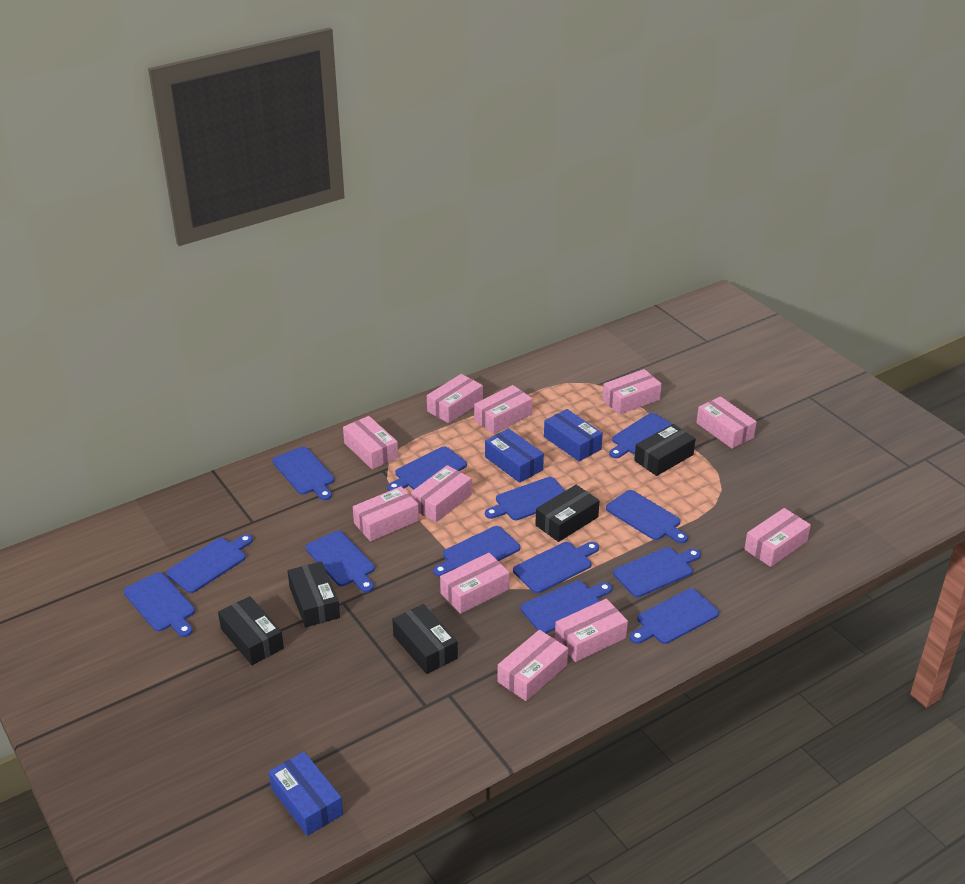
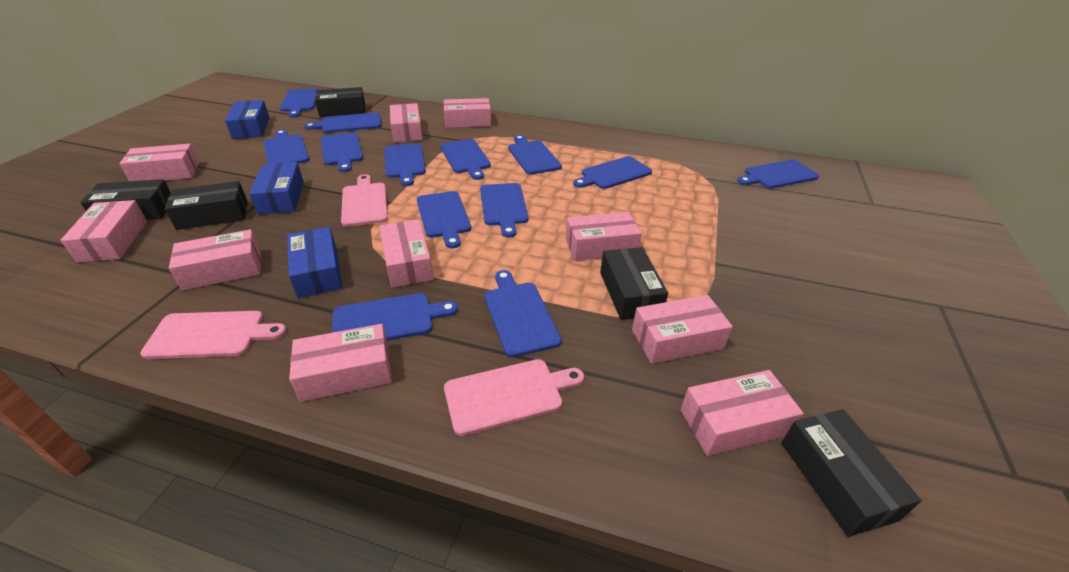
pink box: [343,416,398,469] [353,486,419,542] [411,465,472,523] [427,374,483,423] [440,553,510,614] [474,385,532,434] [497,630,568,701] [555,599,628,662] [603,369,662,415] [696,397,757,448] [744,508,811,567] = 11 -> [60,200,147,262] [119,144,199,181] [169,229,261,290] [289,324,392,402] [380,219,433,288] [390,103,423,142] [444,98,491,128] [565,212,642,261] [632,295,733,364] [681,370,804,456] = 10
pink cutting board: none = 0 -> [140,311,287,359] [341,174,388,227] [444,359,584,436] = 3

